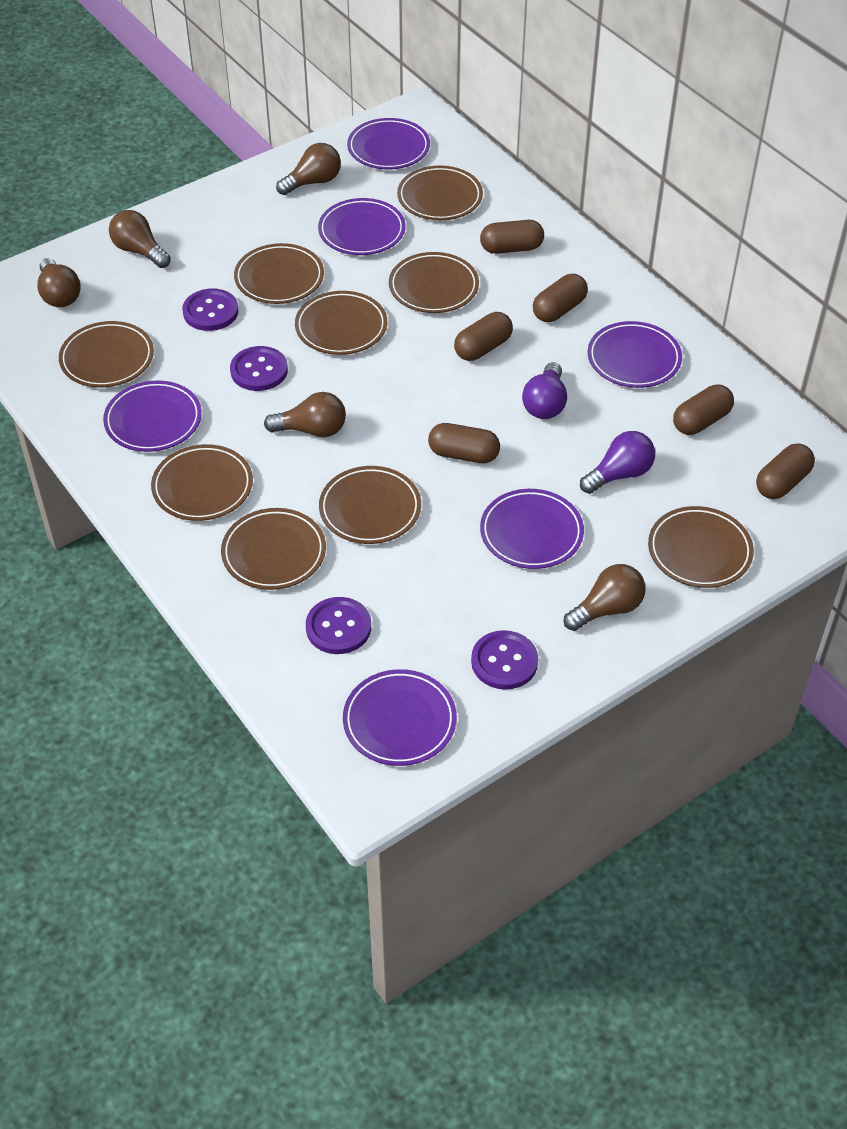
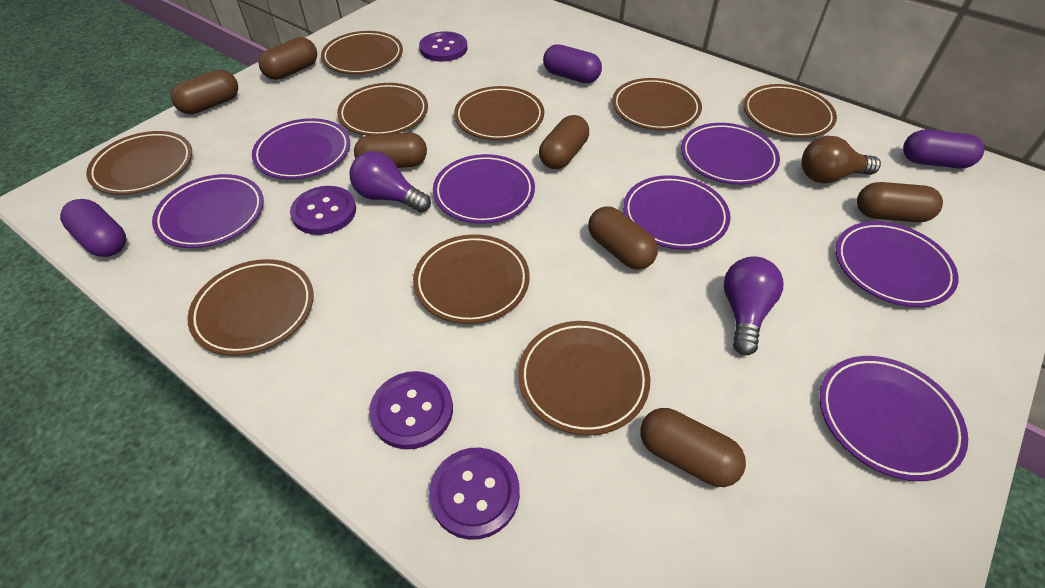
brown capsule: [428,423,500,463] [454,312,513,361] [480,220,544,254] [533,274,588,322] [673,384,734,435] [756,443,815,499] = 6 -> [171,70,238,114] [258,37,317,80] [354,132,427,168] [539,115,589,169] [588,206,658,270] [640,408,746,487] [857,182,943,222] = 7
brown light bulb: [37,258,81,307] [109,210,171,268] [264,392,346,437] [276,143,341,195] [564,564,646,631] = 5 -> [802,136,881,184] = 1
purple capsule: none = 0 -> [60,199,126,257] [543,44,602,83] [903,130,985,168] = 3
purple plate: [103,381,202,452] [318,198,405,255] [343,669,457,766] [347,118,430,169] [480,489,584,569] [588,321,682,388] = 6 -> [152,174,264,248] [252,118,350,179] [433,154,535,224] [623,175,731,250] [681,123,780,185] [819,356,968,481] [836,221,958,307] = 7

